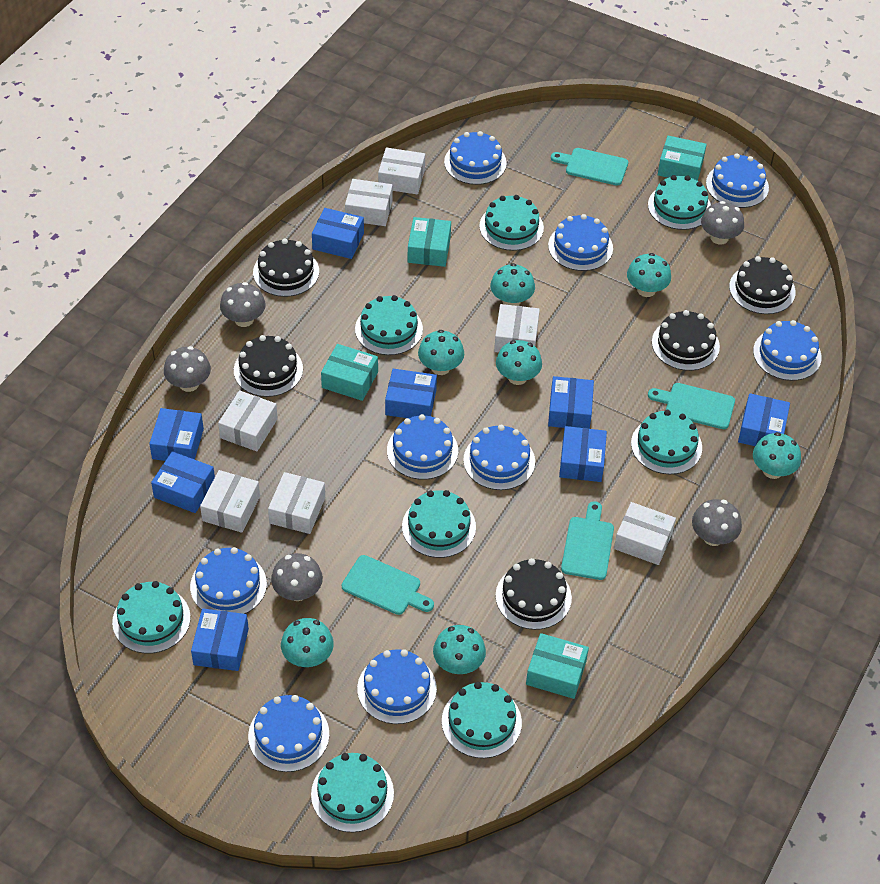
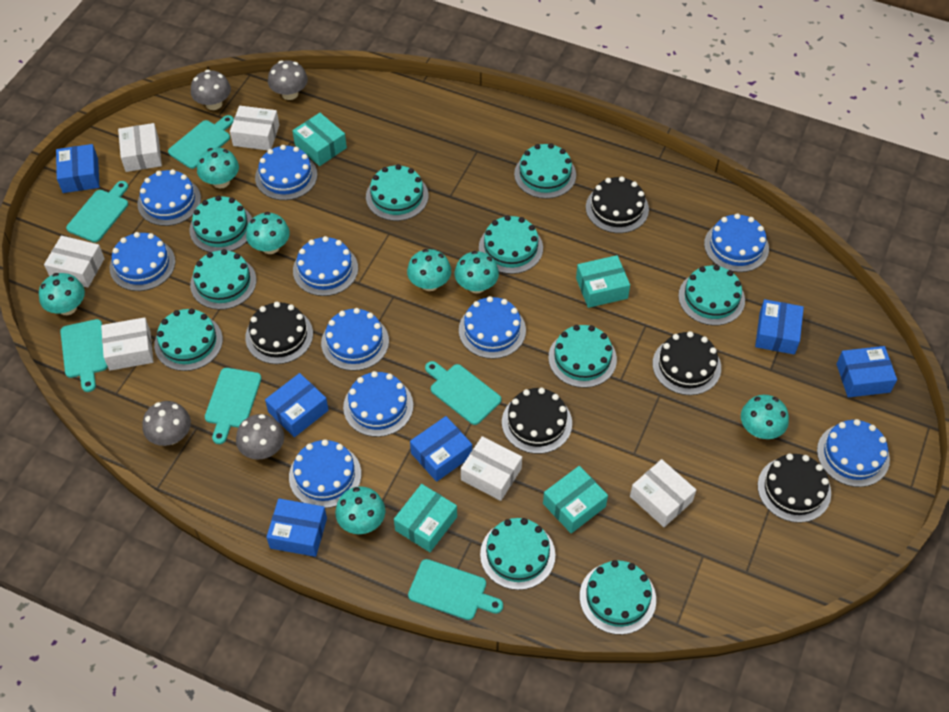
blue box: [149,408,204,461] [151,451,215,513] [191,609,249,671] [312,208,364,259] [385,369,437,418] [548,376,594,429] [559,426,607,482] [738,393,790,446] = 8 -> [56,144,99,193] [265,373,328,437] [266,498,327,557] [410,416,472,482] [755,299,804,355] [836,346,897,397] = 6
blue cake: [190,547,267,614] [248,695,329,772] [357,649,437,724] [387,414,458,480] [444,131,507,185] [463,425,535,490] [548,214,613,271] [706,154,769,208] [753,320,822,381] = 9 -> [110,232,175,291] [138,169,201,226] [255,145,317,200] [289,439,361,508] [293,236,358,296] [321,308,389,371] [343,371,413,437] [459,296,526,359] [704,213,769,272] [817,419,890,487] = 10
grey mushroom: [164,346,211,392] [220,282,266,327] [271,553,323,601] [692,499,742,546] [701,201,744,245] = 5 -> [143,401,191,446] [191,70,231,110] [236,414,284,459] [268,60,308,100] = 4
turquoise cake: [112,581,191,654] [311,753,394,832] [355,295,423,355] [402,490,476,558] [442,682,522,758] [479,195,544,251] [631,410,702,474] [648,175,711,230] = 8 -> [154,308,223,371] [189,195,252,252] [190,249,256,310] [366,164,429,221] [479,215,543,274] [480,518,555,590] [514,143,576,199] [548,325,617,388] [580,560,656,635] [678,265,745,326] = 10
turquoise cutting board: [342,555,434,615] [551,148,628,186] [561,501,614,580] [648,383,735,429] = 4 -> [60,319,108,392] [66,181,128,242] [168,115,234,169] [205,368,261,444] [408,559,503,620] [425,361,501,425] = 6
white box: [200,470,260,533] [218,390,278,451] [268,472,325,534] [345,179,393,226] [378,148,425,194] [494,304,540,352] [614,502,676,565] = 7 -> [44,236,105,288] [101,317,153,371] [118,123,162,172] [230,106,279,150] [461,436,522,501] [630,459,696,527] = 6

